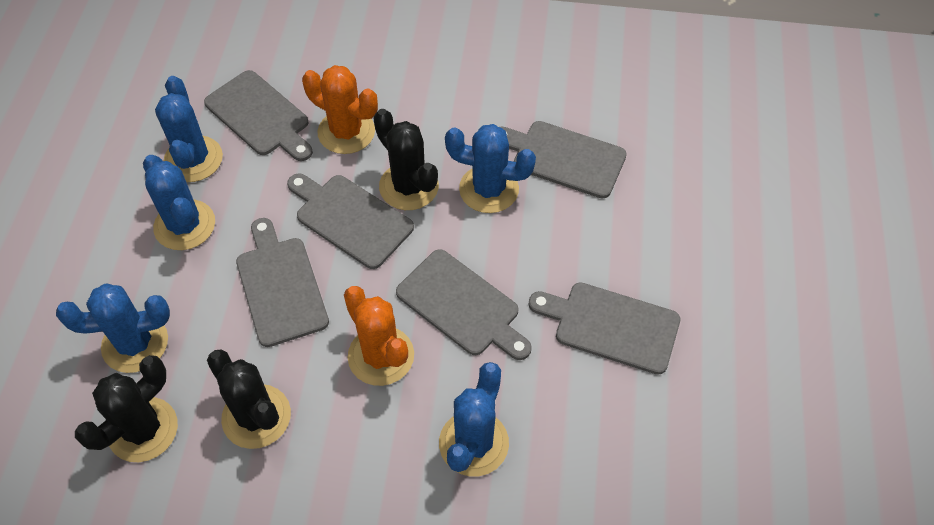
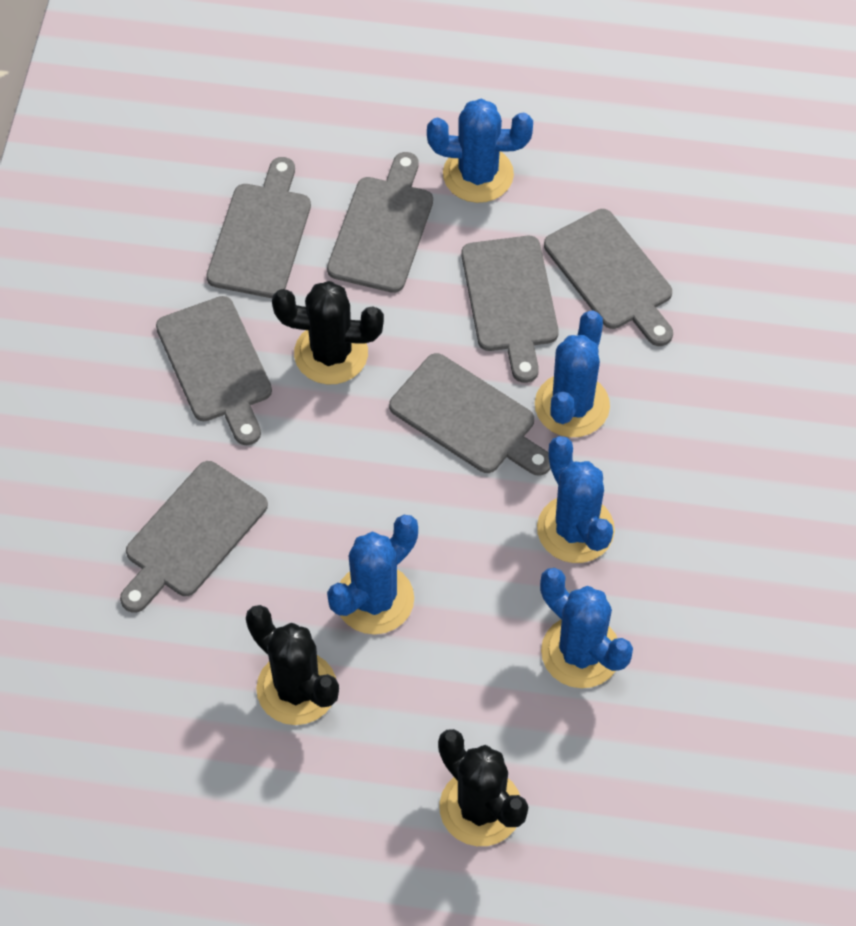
grey cutting board: [204,70,313,161] [236,218,329,347] [287,174,414,269] [396,249,532,360] [500,121,627,199] [528,282,680,375] = 6 -> [120,461,268,613] [156,296,272,445] [206,157,311,298] [327,152,433,293] [389,353,551,476] [461,236,559,383] [544,209,673,346] = 7
orange cactus: [302,65,378,154] [344,286,414,386] = 2 -> none = 0

